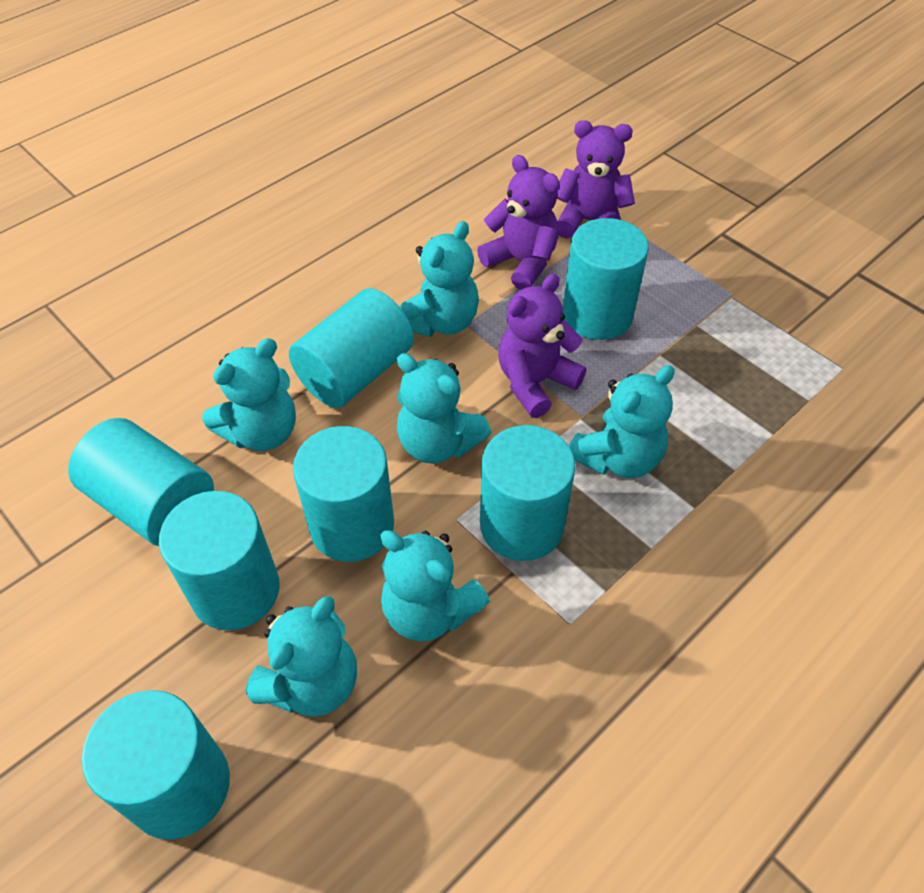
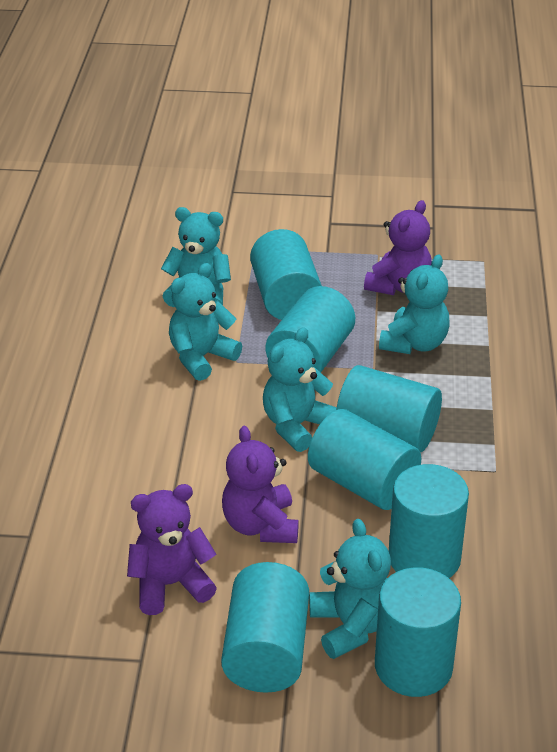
turquoise teddy bear: [202,338,296,451] [246,596,357,717] [380,530,490,642] [397,353,492,464] [399,221,479,337] [569,365,674,478] = 6 -> [161,207,231,307] [169,263,242,381] [263,327,337,452] [309,519,391,659] [379,254,450,354] = 5

